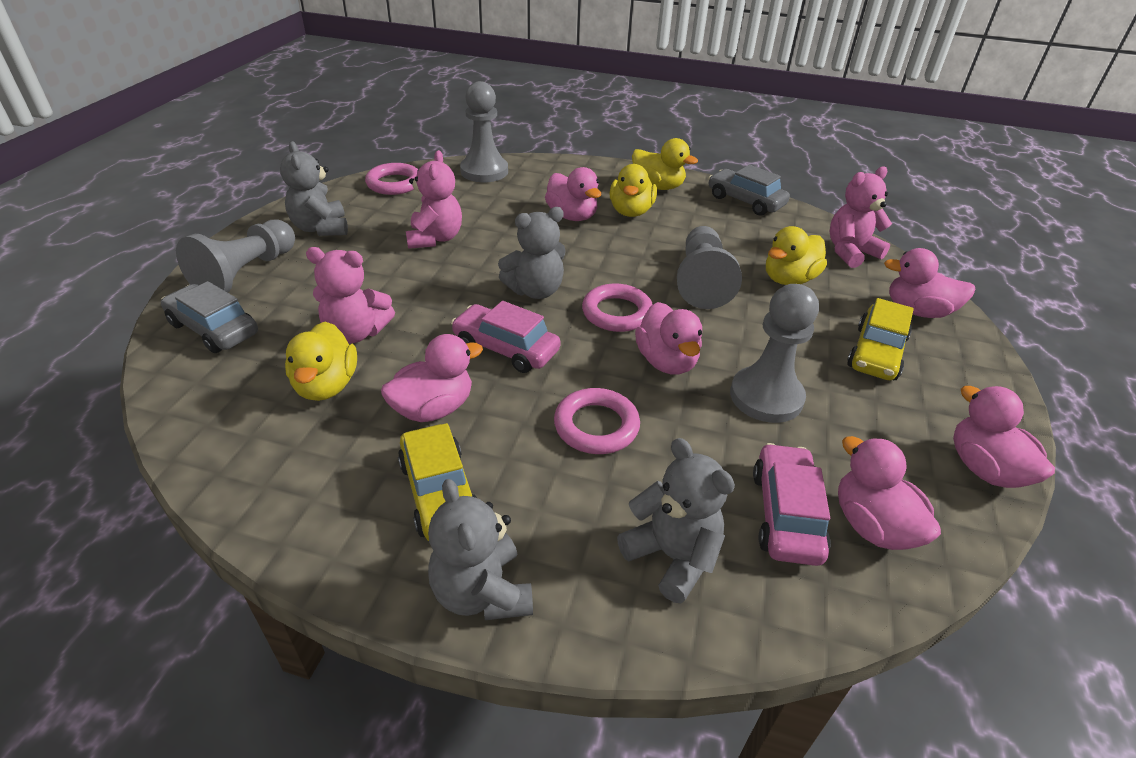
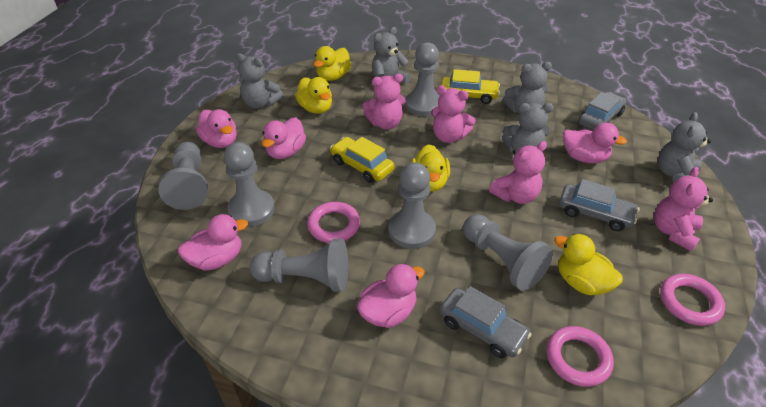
grey car: [161,281,258,353] [708,165,790,216] = 2 -> [440,286,532,358] [559,179,640,231] [578,92,627,131] = 3
grey pawn: [176,220,295,293] [460,81,508,182] [677,226,742,309] [730,284,819,423] = 4 -> [158,142,208,210] [224,142,275,227] [250,239,348,292] [388,162,436,249] [405,42,440,116] [463,214,553,291] = 6
grey teddy bear: [280,141,348,236] [428,479,533,620] [498,207,566,299] [617,438,735,603] = 4 -> [236,53,284,109] [372,27,411,84] [502,103,554,153] [503,62,552,113] [658,112,711,182] = 5
pink car: [451,301,560,373] [753,443,831,566] = 2 -> none = 0
pink duck: [381,334,483,422] [545,167,601,221] [635,302,702,375] [838,436,941,550] [884,248,976,318] [953,386,1055,488] = 6 -> [178,214,248,270] [196,109,237,148] [262,117,306,159] [357,264,425,328] [563,123,627,163] = 5
pink teddy bear: [306,247,395,343] [406,150,462,249] [830,166,892,268] = 3 -> [362,74,406,129] [431,85,476,143] [489,141,547,204] [654,167,713,251] = 4

